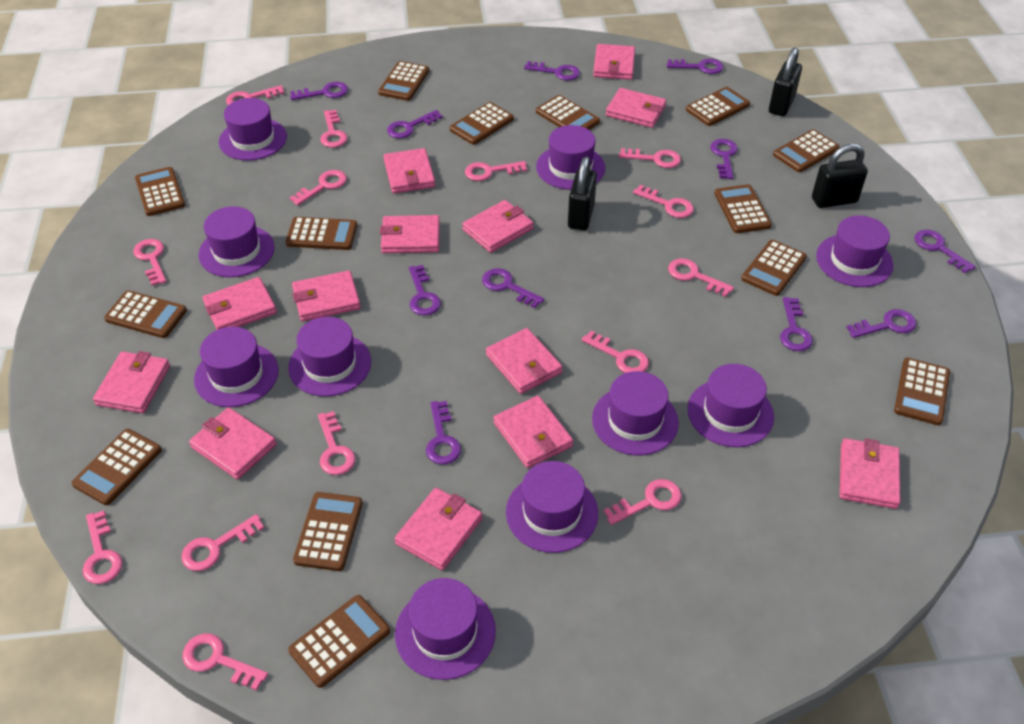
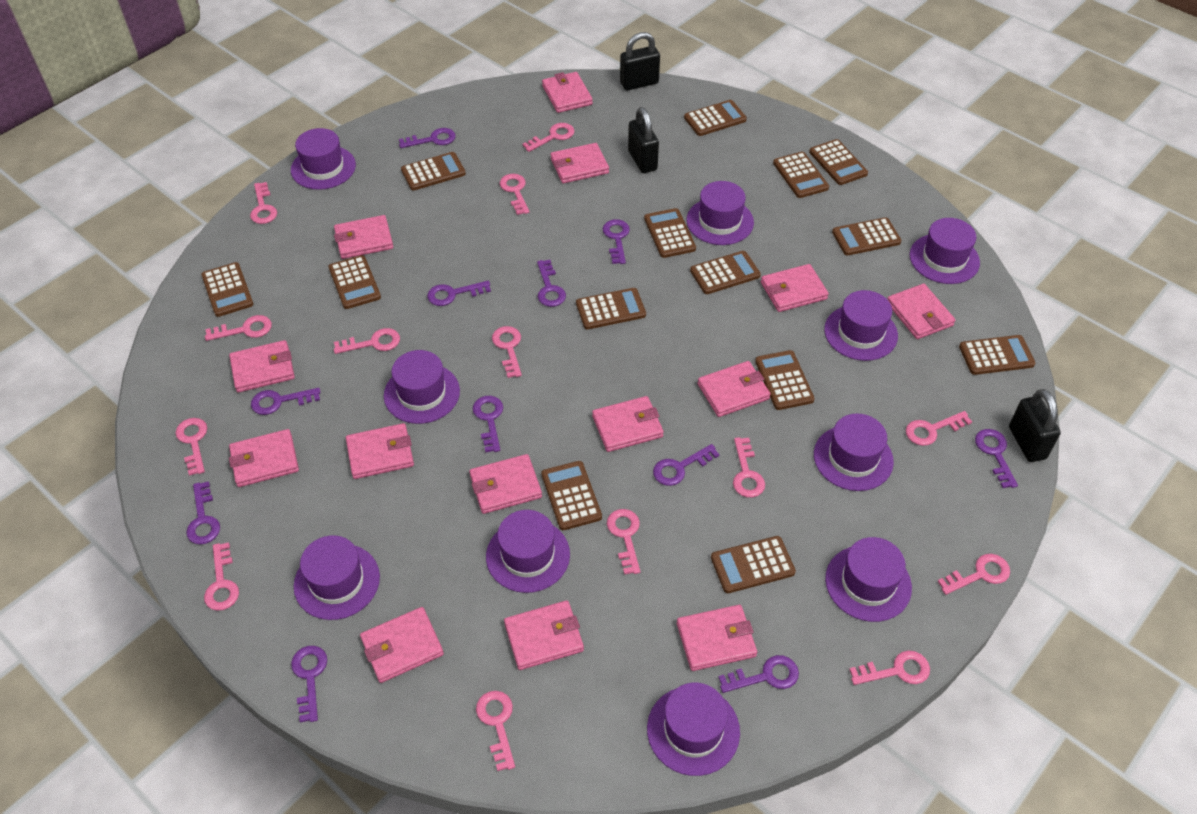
pink wallet: [93,351,170,413] [189,407,277,480] [203,277,277,330] [292,270,361,321] [380,215,440,253] [384,148,435,193] [394,488,482,570] [462,200,534,253] [486,328,563,394] [493,396,573,468] [593,44,635,80] [606,88,666,128] [840,438,901,509] = 13 -> [229,340,295,392] [229,429,299,487] [334,215,393,259] [346,423,414,479] [360,607,444,683] [469,454,542,514] [504,600,584,670] [542,72,593,113] [550,143,609,183] [592,396,664,452] [677,605,757,671] [698,361,771,417] [761,264,829,312] [887,284,956,339] = 14

